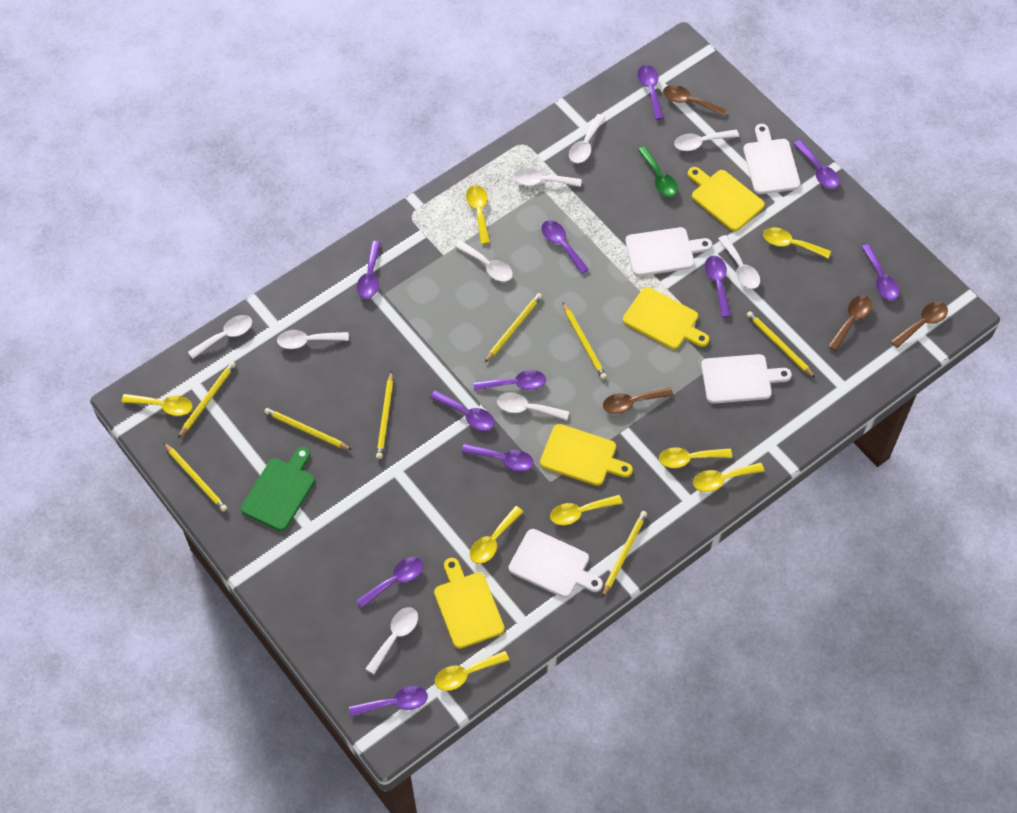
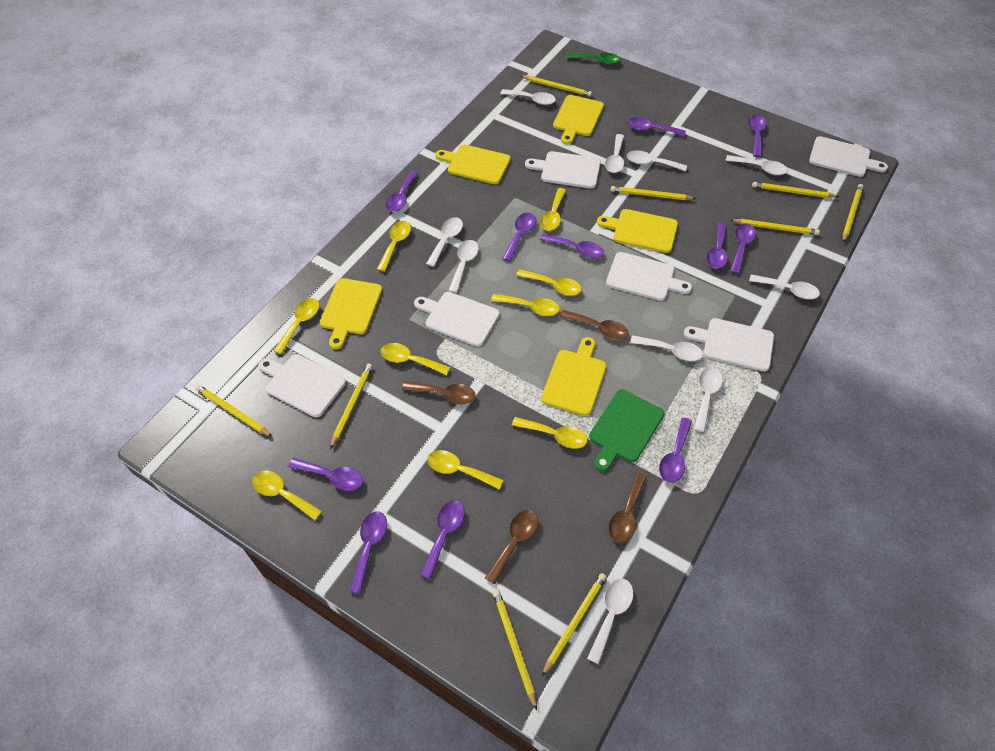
white cutting board: [509,529,603,598] [625,227,712,276] [701,354,792,404] [743,124,801,194] = 4 -> [259,354,346,417] [414,292,500,347] [525,151,601,189] [606,252,692,301] [684,318,774,372] [809,136,888,177] = 6
white spoon: [188,315,252,359] [277,330,349,349] [365,607,418,674] [455,240,513,282] [497,393,569,420] [514,168,582,187] [569,114,606,163] [674,130,739,151] [718,235,760,289] = 9 -> [426,217,463,267] [448,240,479,293] [500,89,556,105] [587,578,633,664] [605,134,624,173] [627,150,687,171] [630,335,703,361] [694,367,723,432] [725,155,788,175] [749,274,820,299] = 10
yellow cutting board: [434,558,505,649] [540,424,633,486] [623,287,709,349] [688,167,765,231] = 4 -> [320,278,383,349] [435,145,511,184] [541,337,607,416] [553,95,604,145] [597,209,678,253] = 5
yellow pencil: [164,443,227,512] [178,361,236,438] [264,408,352,450] [376,371,393,459] [485,293,542,362] [562,302,607,380] [602,511,647,598] [747,311,815,378] = 8 -> [195,385,273,437] [330,363,373,449] [493,590,537,710] [521,76,592,97] [542,573,607,676] [611,186,696,200] [731,219,820,235] [752,182,839,198] [843,184,863,242] = 9
yellow spoon: [121,394,193,416] [435,651,509,691] [466,185,490,244] [470,506,524,564] [550,495,623,525] [659,447,732,468] [693,463,764,492] [763,227,831,258] = 8 -> [252,471,322,520] [273,298,319,354] [377,221,411,272] [381,343,450,375] [427,450,503,490] [491,294,560,316] [512,417,587,449] [516,269,582,296] [540,188,566,231] = 9

